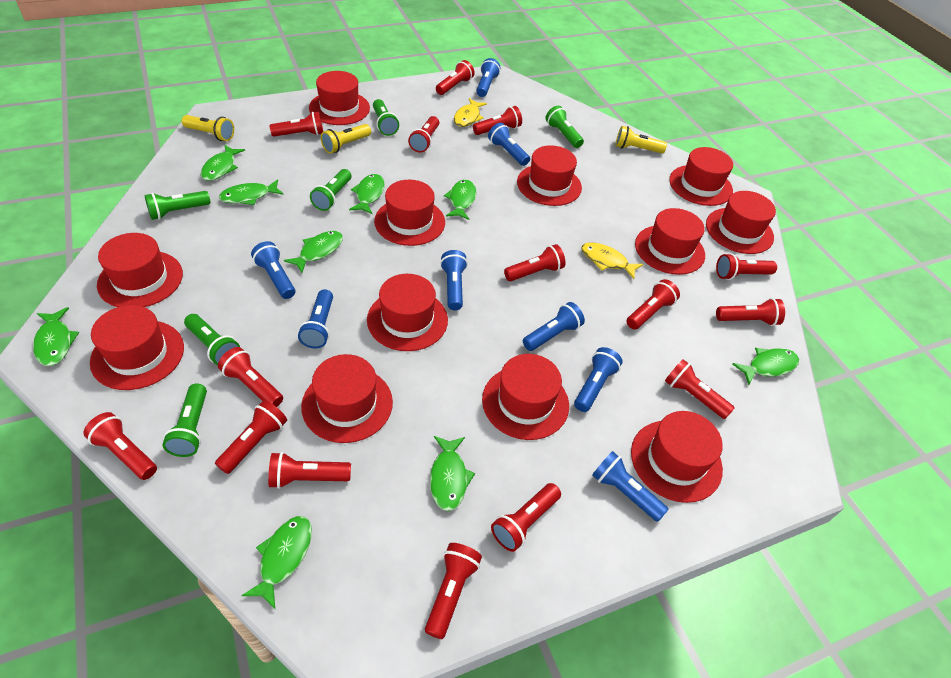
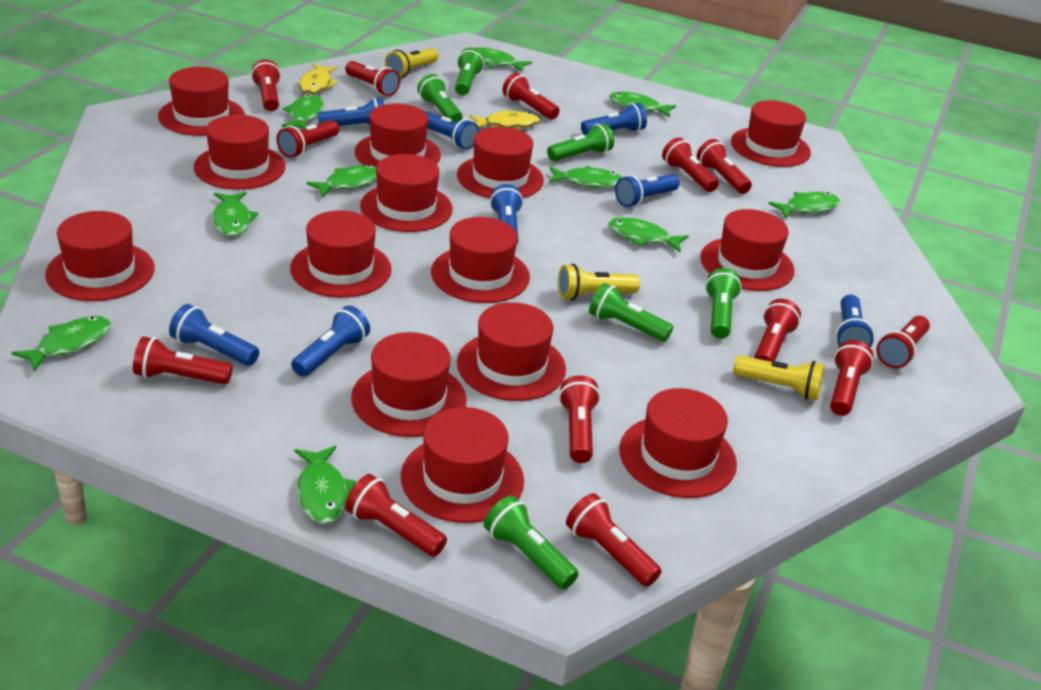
green fish: [33,307,79,366] [201,145,245,181] [219,179,284,205] [241,516,312,609] [284,231,343,273] [349,174,385,214] [430,436,475,511] [444,179,476,220] [732,348,799,385] = 9 -> [11,316,111,372] [212,192,258,236] [281,94,324,129] [294,446,356,524] [306,165,377,198] [475,47,532,72] [549,166,622,188] [608,218,689,252] [609,92,676,117] [769,192,840,219] = 10
red flashlight: [84,412,157,480] [215,400,287,474] [218,347,283,407] [268,452,351,489] [269,112,323,137] [408,116,439,153] [425,543,482,639] [436,60,475,95] [473,106,522,135] [491,483,561,552] [504,244,566,281] [626,279,680,330] [665,359,734,419] [716,253,777,280] [716,298,785,326] = 15 -> [133,336,233,384] [251,59,281,111] [276,120,339,158] [345,61,400,96] [345,474,447,557] [502,73,560,120] [559,375,600,463] [566,493,662,587] [662,137,719,192] [697,139,752,194] [754,299,801,362] [830,340,874,416] [876,316,930,368] = 13
red hat: [90,305,184,390] [97,233,183,307] [301,354,393,443] [309,71,370,125] [367,274,448,351] [374,180,445,246] [482,354,569,440] [517,145,582,206] [631,411,723,503] [635,208,705,275] [669,147,733,206] [706,191,776,254] = 12 -> [45,211,155,301] [158,67,245,136] [194,115,285,190] [290,210,392,298] [351,332,467,437] [355,103,441,167] [360,154,453,232] [401,407,524,523] [431,217,530,303] [457,127,544,198] [457,302,566,401] [619,388,737,498] [700,209,795,291] [731,100,811,167] = 14

